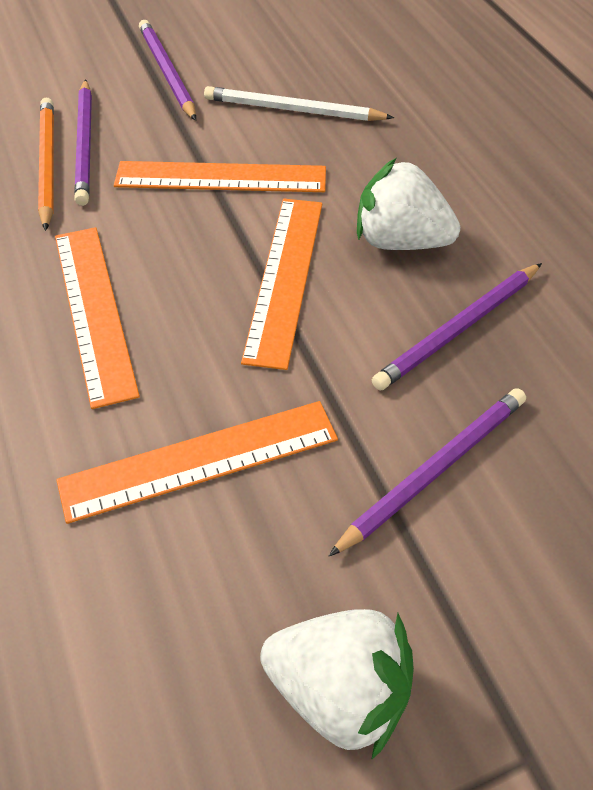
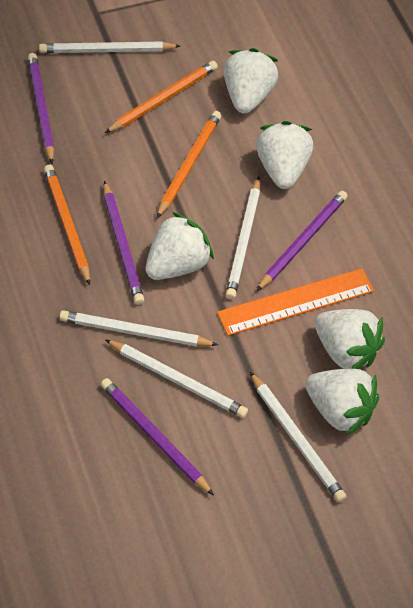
orange pencil: [38,98,54,231] = 1 -> [44,165,90,285] [105,61,218,133] [157,111,221,218] = 3
orange ruler: [55,227,140,409] [56,401,338,524] [114,161,326,192] [241,199,322,370] = 4 -> [217,268,374,336] = 1
white pencil: [204,86,394,121] = 1 -> [39,41,180,53] [59,310,218,346] [105,339,248,418] [225,177,260,299] [250,372,347,502] = 5
white strawberry: [260,609,414,759] [357,158,460,250] = 2 -> [145,212,214,280] [224,48,279,114] [256,121,313,189] [305,369,379,435] [314,309,385,369] = 5

